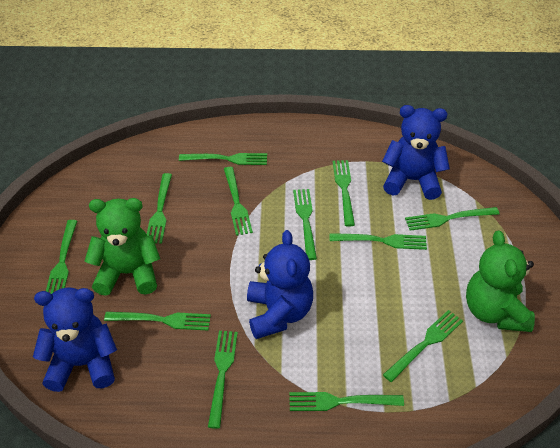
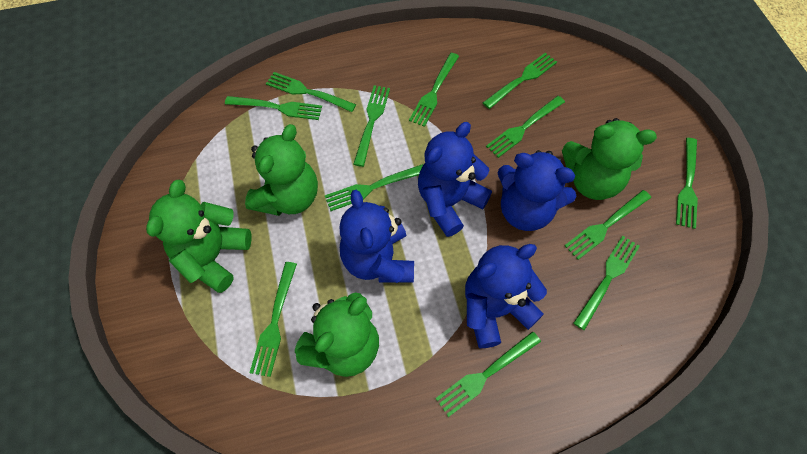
blue teddy bear: [33,287,117,392] [247,230,313,339] [382,105,450,200] = 3 -> [340,190,414,283] [418,122,492,237] [465,244,547,348] [498,150,576,231] = 4
green teddy bear: [85,198,160,296] [466,230,535,332] = 2 -> [146,180,251,293] [245,124,318,216] [295,293,379,377] [562,118,657,200] = 4

